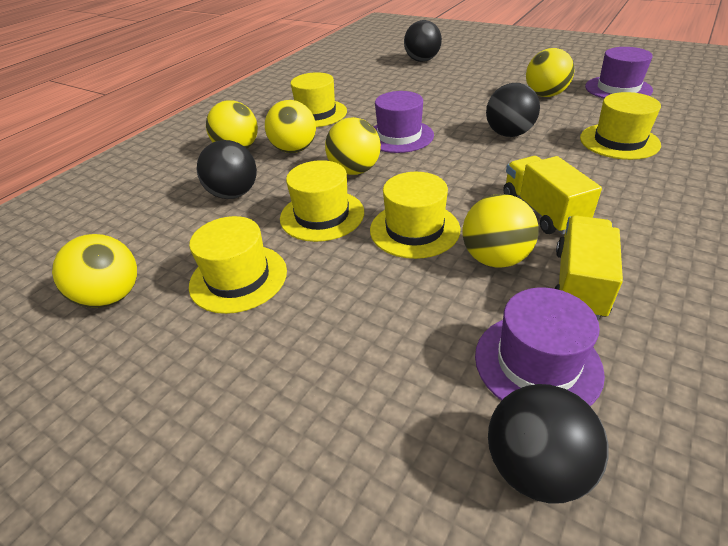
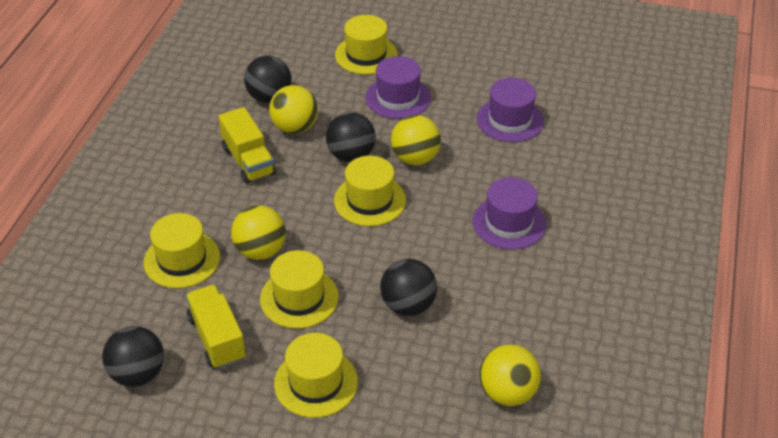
yellow ball: [52,234,137,308] [206,100,258,149] [265,100,316,153] [325,117,381,175] [463,194,539,268] [526,48,574,97] = 6 -> [231,205,286,260] [269,85,318,134] [391,115,441,165] [479,344,541,406] = 4

